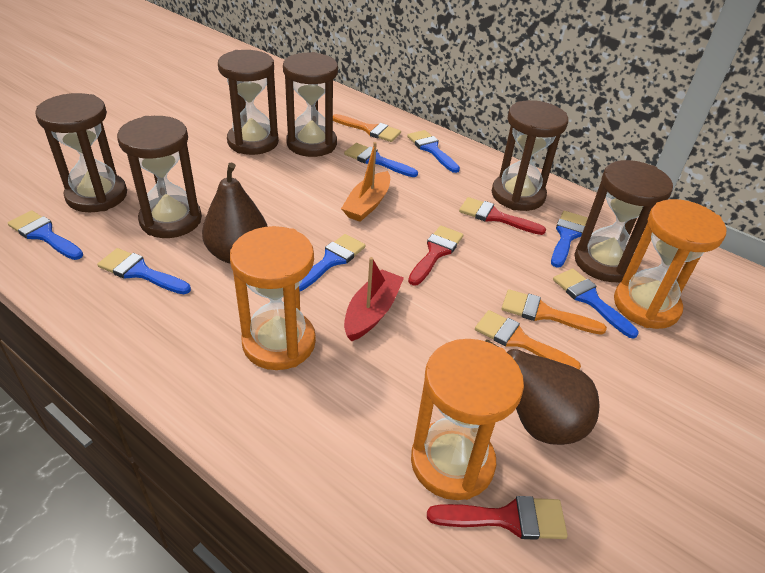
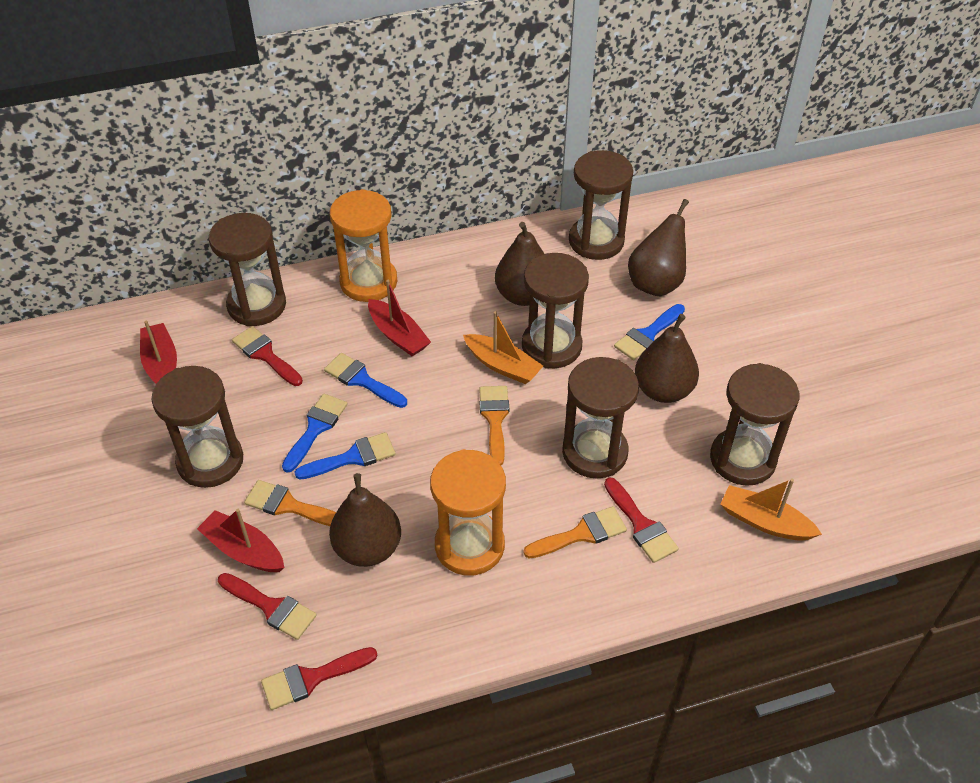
blue brush: [8,211,83,260] [97,248,191,294] [299,234,366,292] [344,143,418,177] [407,130,460,173] [551,211,588,268] [553,268,638,338] = 7 -> [282,394,347,473] [294,432,396,480] [324,353,407,408] [614,304,685,360] = 4
brown pear: [202,163,268,264] [485,339,599,445] = 2 -> [329,473,401,567] [495,222,544,306] [628,199,689,296] [635,314,699,403] = 4
orange boat: [341,142,390,222] = 1 -> [463,311,543,384] [720,479,822,541] = 2
orange hourglass: [230,226,316,370] [411,339,524,500] [614,199,727,329] = 3 -> [330,189,397,302] [430,449,506,576] = 2
red boat: [344,257,404,342] = 1 -> [140,320,177,384] [197,509,284,572] [368,280,431,356] = 3
red brush: [408,226,463,286] [427,496,568,540] [459,197,546,235] = 3 -> [218,573,317,640] [232,326,303,386] [261,647,377,710] [604,477,679,563] = 4

